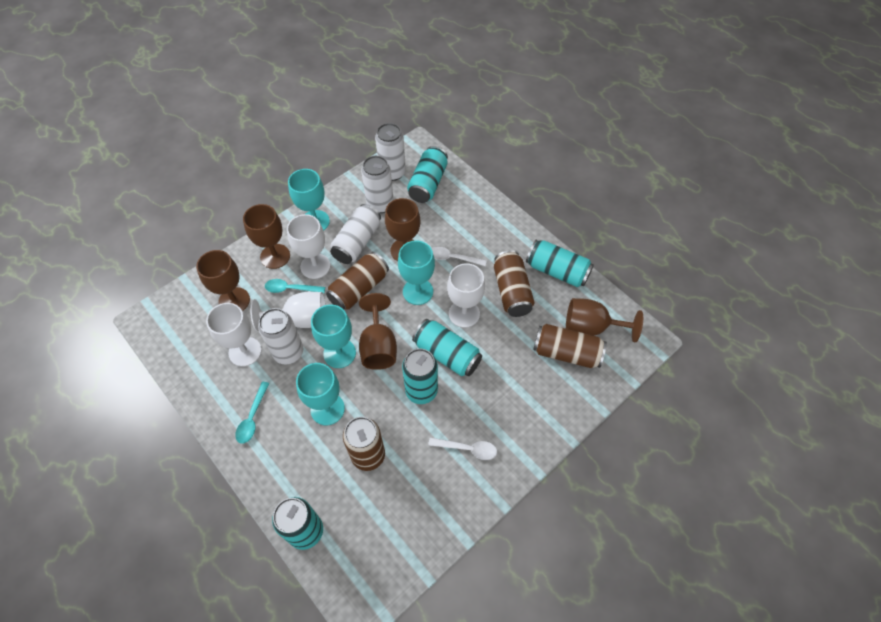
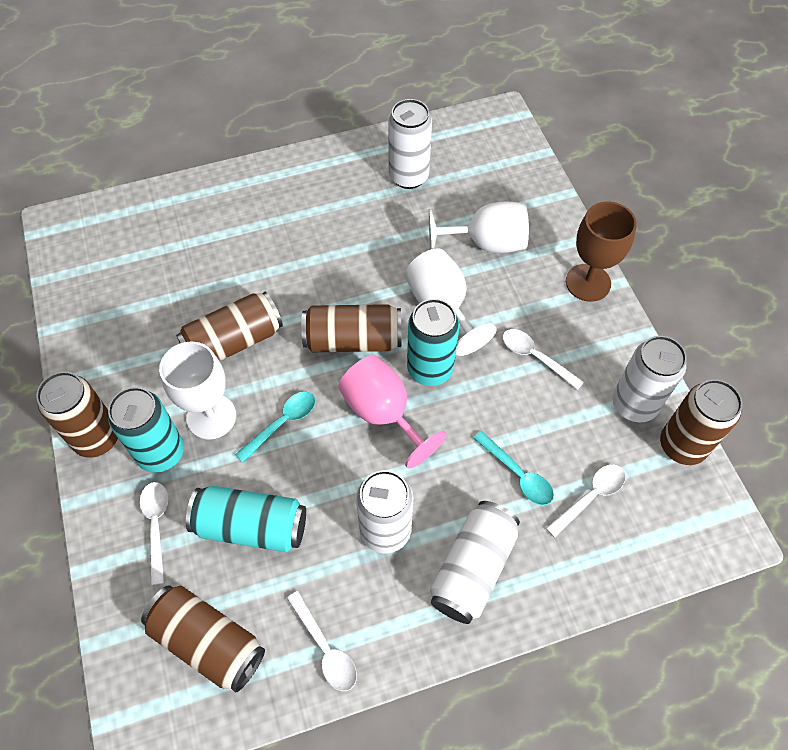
brown can: [326,252,389,310] [343,417,385,471] [494,250,534,317] [533,324,607,368] = 4 -> [36,372,118,458] [141,585,265,693] [176,292,283,361] [301,304,401,352] [660,379,742,465] = 5
brown goblet: [196,250,250,310] [243,204,290,269] [359,293,397,370] [385,198,420,261] [566,298,643,342] = 5 -> [566,201,637,302] = 1
pink goblet: none = 0 -> [338,355,447,469] = 1
turquoise can: [272,497,323,550] [402,349,438,404] [407,146,448,203] [412,319,482,376] [526,240,594,287] = 5 -> [108,387,184,473] [186,486,306,552] [407,299,459,386] = 3
turquoise goblet: [288,169,330,231] [296,363,345,425] [311,304,356,368] [398,240,435,305] = 4 -> none = 0
white goblet: [206,303,262,367] [250,292,326,331] [287,214,330,279] [447,263,485,328] = 4 -> [159,342,236,440] [405,248,497,356] [429,201,529,253] = 3
white spoon: [428,437,497,460] [431,247,487,266] = 2 -> [140,482,168,585] [287,591,357,691] [503,329,584,390] [546,464,626,538] = 4

